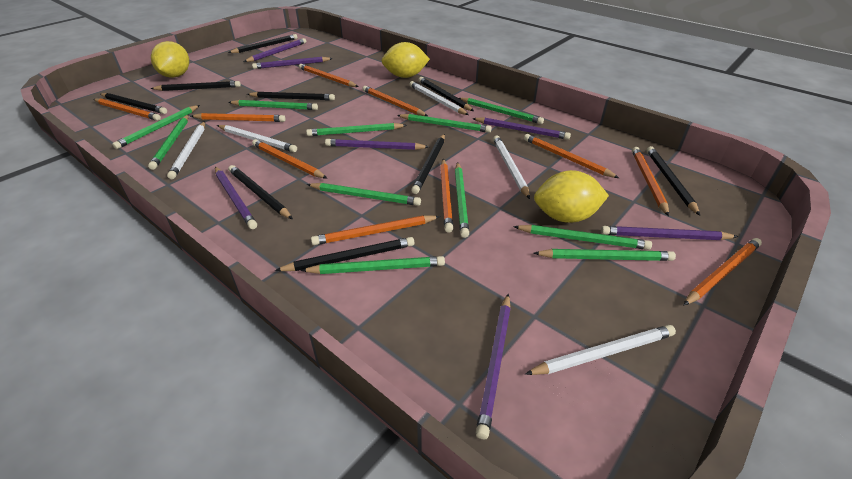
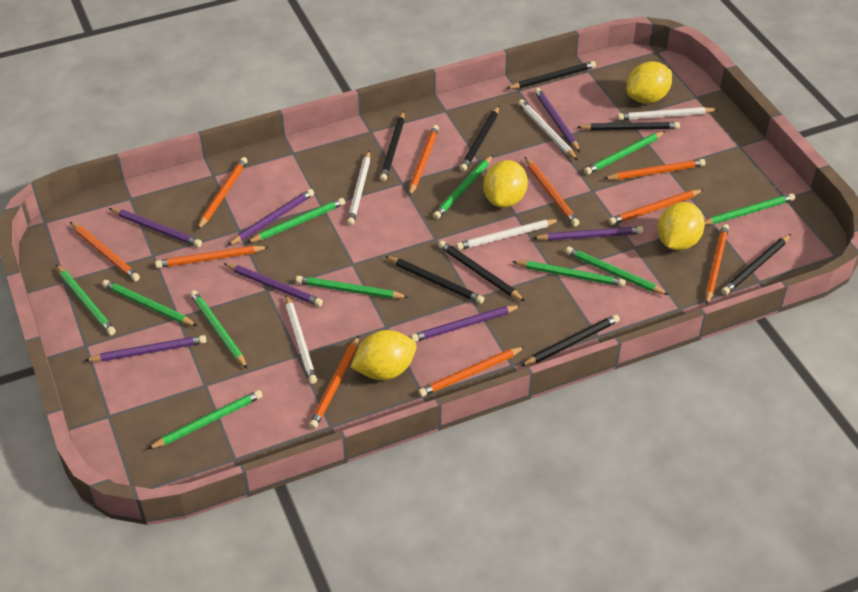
black pencil: [100,93,167,114] [150,81,241,91] [228,34,298,53] [228,165,293,219] [247,92,335,100] [275,237,415,271] [411,134,445,194] [418,77,474,111] [647,146,700,216] = 9 -> [380,111,405,182] [385,256,484,304] [438,241,525,301] [460,106,499,172] [506,61,596,89] [521,314,620,366] [577,122,680,130] [721,234,791,295] = 8
yellow lemon: [151,41,189,78] [382,42,430,78] [534,170,609,223] = 3 -> [351,330,417,380] [483,160,528,208] [627,61,672,103] [658,202,705,250] = 4

